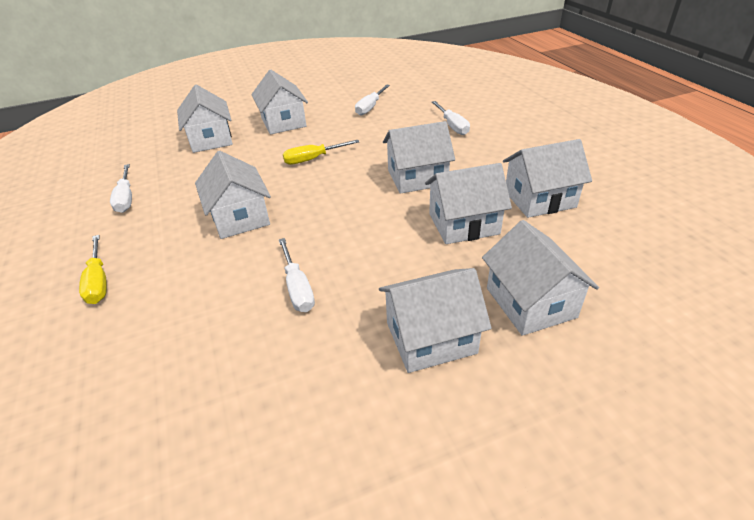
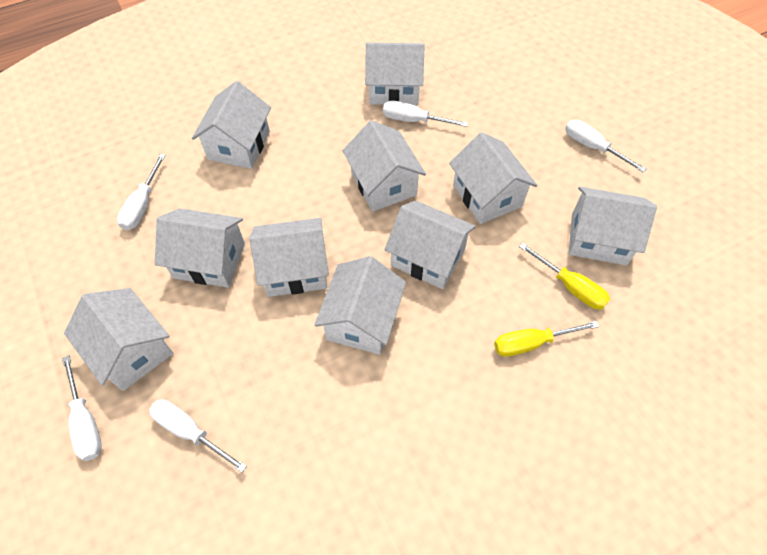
white house: [177,85,233,153] [195,151,271,239] [251,69,308,135] [379,268,492,373] [383,121,455,194] [425,163,512,244] [482,220,599,336] [503,139,592,218] = 8 -> [64,288,173,391] [155,208,245,288] [192,81,271,169] [249,218,329,297] [314,256,406,355] [343,120,426,212] [365,42,425,105] [385,201,476,289] [449,132,538,224] [569,187,657,265] = 10
white screwdriver: [110,164,132,213] [279,238,315,312] [355,84,390,116] [432,101,470,135] = 4 -> [62,355,102,461] [117,154,166,230] [149,399,247,473] [383,101,468,127] [565,120,646,173] = 5

